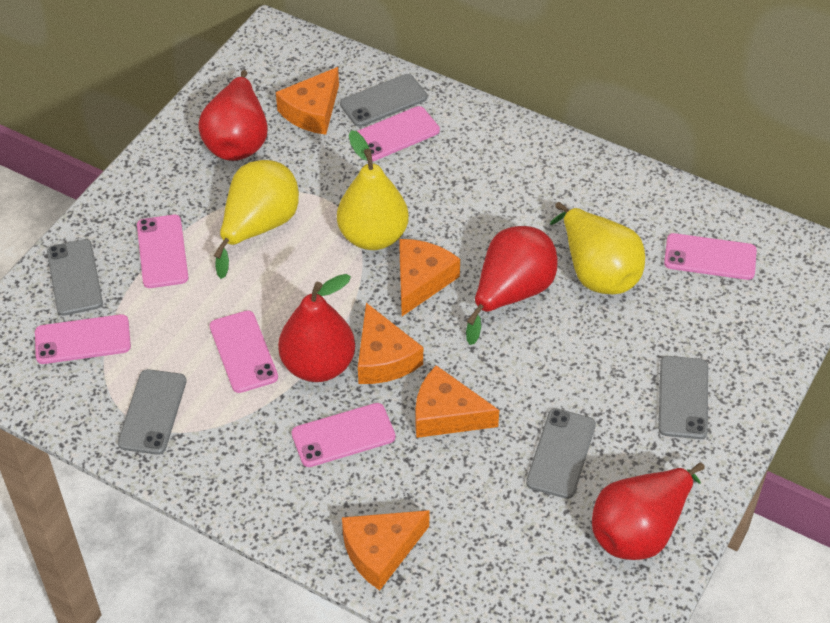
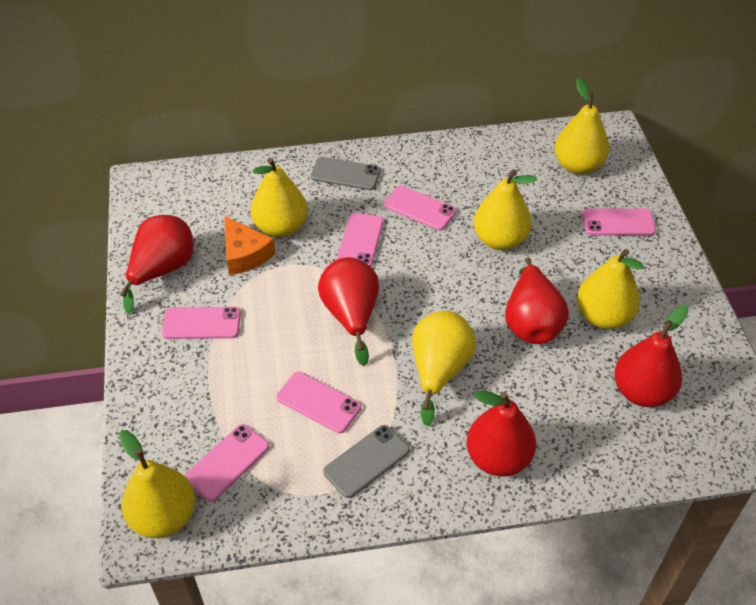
grey phone: [47,239,103,316] [118,369,186,455] [340,74,427,127] [526,408,596,499] [658,356,708,439] = 5 -> [311,157,381,190] [323,425,410,498] = 2
orange cheese: [276,67,339,135] [342,510,430,590] [358,303,423,384] [399,239,460,316] [415,365,499,438] = 5 -> [224,216,275,275] = 1
red pear: [198,70,268,161] [278,274,355,382] [466,226,558,345] [592,463,704,560] = 4 -> [120,215,193,314] [318,257,379,366] [467,390,536,477] [505,257,569,344] [614,305,689,407] = 5
yellow pear: [214,160,299,279] [337,130,409,250] [550,202,645,294] = 3 -> [119,430,195,538] [251,158,308,238] [412,311,476,426] [474,169,537,250] [555,78,609,174] [577,249,644,329] = 6

